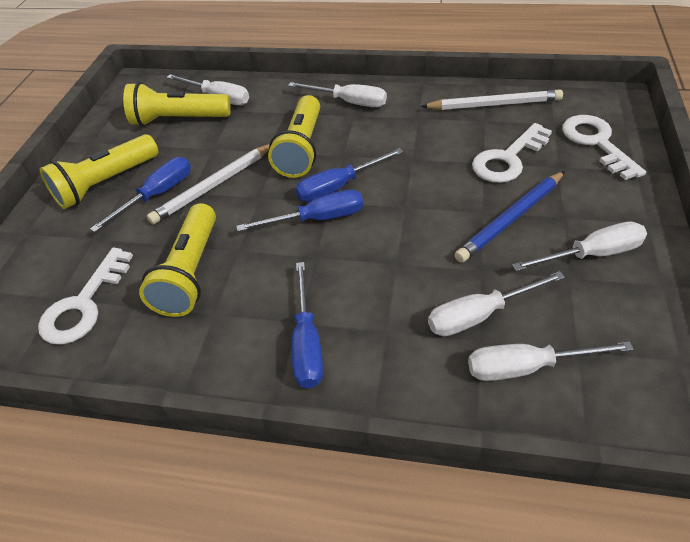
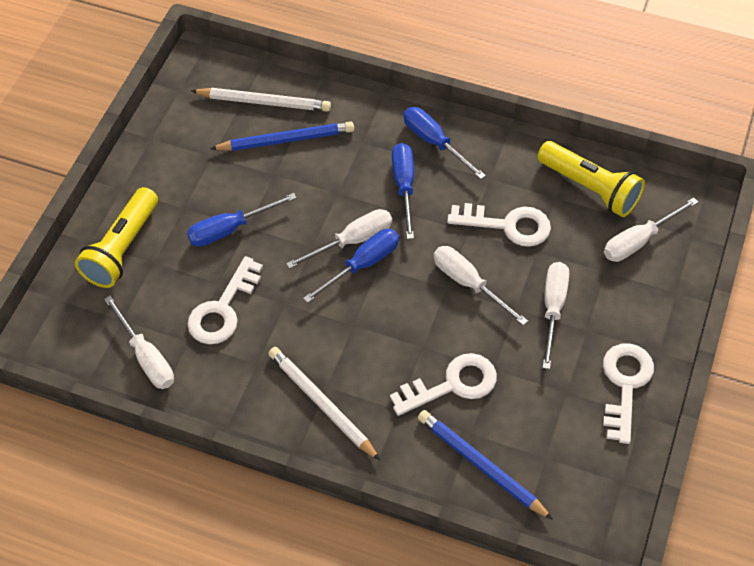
blue pencil: [454,171,565,263] = 1 -> [210,121,354,151] [418,410,553,520] = 2
white key: [38,248,133,345] [472,123,552,183] [562,115,646,180] = 3 -> [187,256,263,344] [390,353,497,416] [447,203,551,247] [603,343,654,444] = 4
yellow flashlight: [40,134,158,209] [123,82,231,126] [139,203,216,317] [268,95,320,178] = 4 -> [75,187,158,288] [537,141,645,217] = 2

